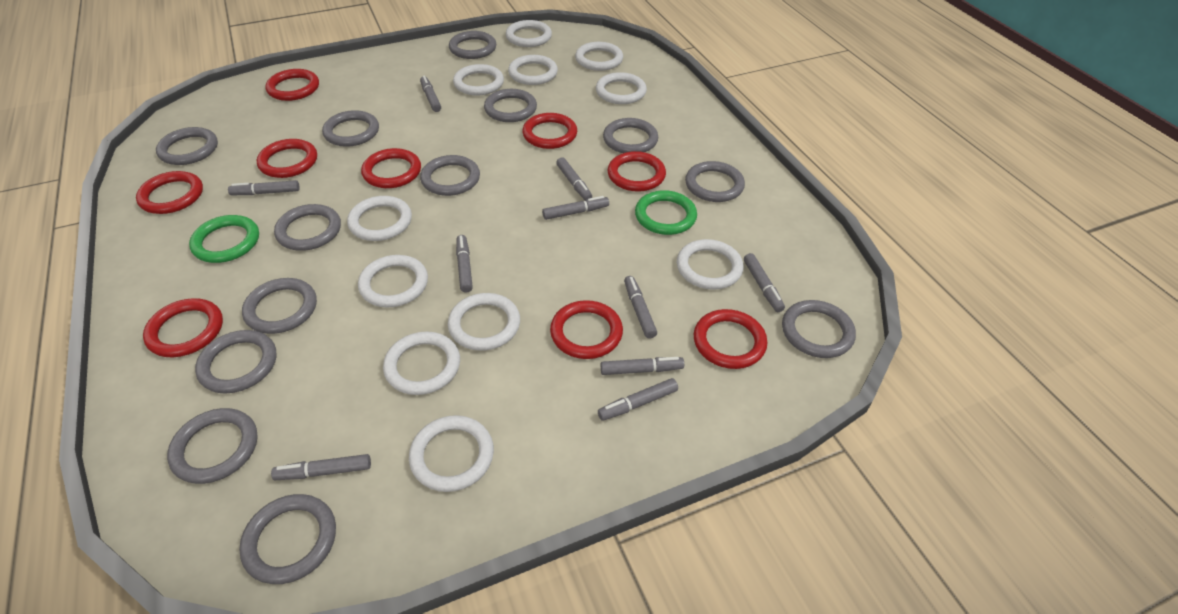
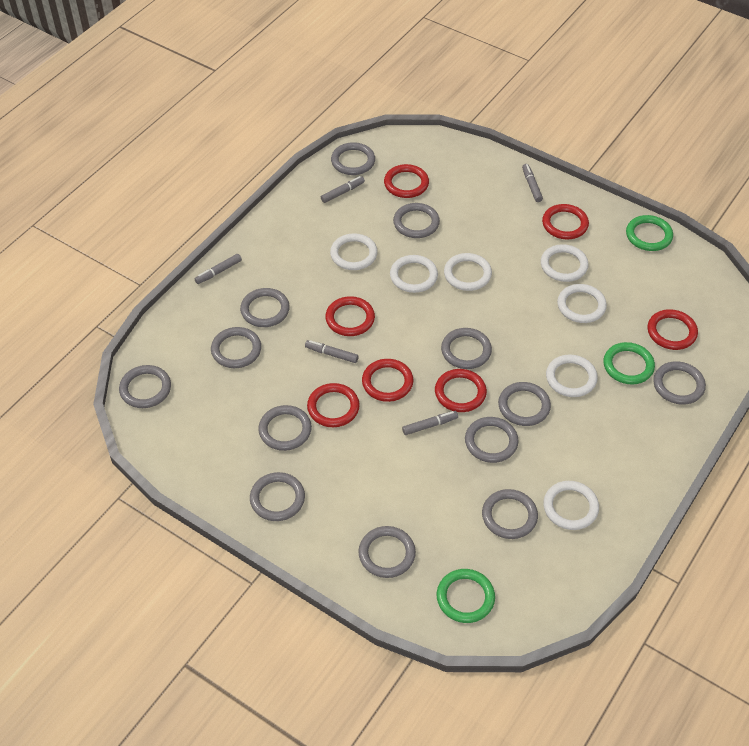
green ring: [189,215,259,263] [635,190,697,235] = 2 -> [437,569,495,623] [603,342,655,384] [626,215,673,251] = 3
grey marker: [228,180,300,195] [271,454,371,480] [420,76,441,112] [456,235,473,293] [542,196,609,220] [556,157,592,200] [598,378,678,421] [601,357,684,375] [624,276,657,338] [744,253,785,312] = 10 -> [195,254,242,284] [305,340,359,363] [321,176,365,203] [402,411,458,435] [522,164,543,202] = 5
red ring: [136,171,203,214] [143,298,223,357] [257,139,317,178] [266,69,319,101] [361,148,421,188] [522,113,577,149] [550,300,623,359] [608,151,666,192] [694,309,767,369] = 9 -> [307,383,360,427] [325,296,375,336] [362,359,413,402] [384,164,429,198] [435,369,487,412] [542,204,589,239] [647,309,698,350] = 7
white ring: [347,196,412,241] [358,255,428,307] [383,331,460,395] [409,415,494,492] [448,293,520,351] [453,64,504,96] [506,20,552,47] [508,55,558,85] [575,42,623,71] [596,72,647,104] [677,239,743,290] = 11 -> [330,233,378,270] [390,255,438,293] [444,253,492,291] [541,244,589,282] [543,481,599,530] [546,354,598,397] [557,284,607,323] = 7

